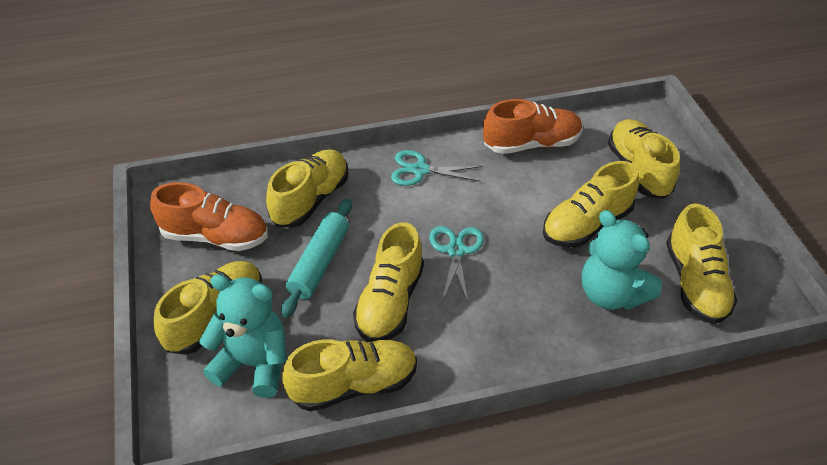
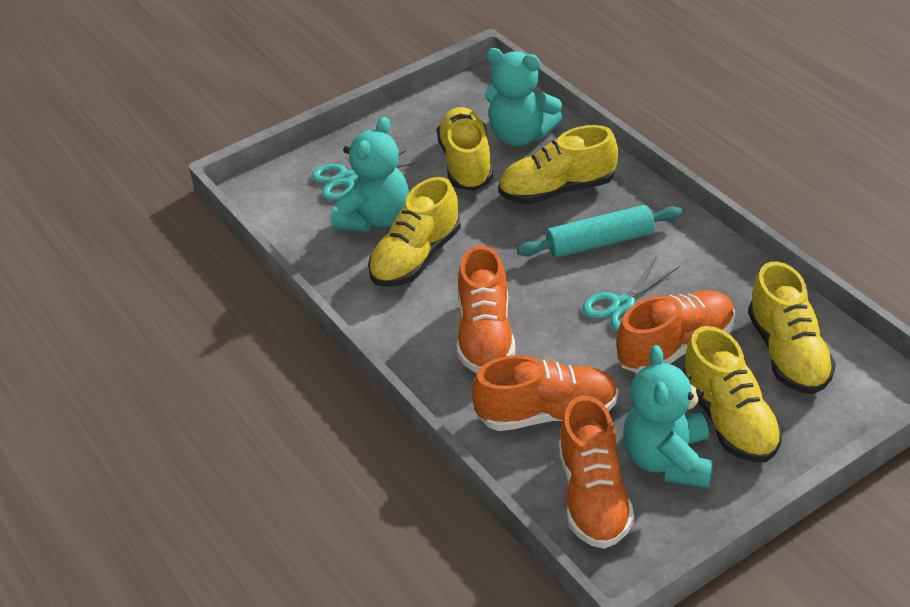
orange shoe: [150,182,268,251] [483,99,583,154] = 2 -> [457,245,515,373] [472,355,618,431] [559,396,634,549] [617,290,735,373] = 4
turquoise teddy bear: [199,274,287,398] [582,210,662,310] = 2 -> [331,117,409,232] [485,48,563,146] [623,345,713,488] = 3
yellow shoe: [154,261,262,355] [266,149,348,228] [282,339,417,411] [353,222,424,342] [543,161,639,248] [608,119,680,199] [666,203,737,324] = 7 -> [368,177,461,287] [437,107,493,191] [498,125,618,204] [683,326,783,462] [748,262,836,394] = 5

